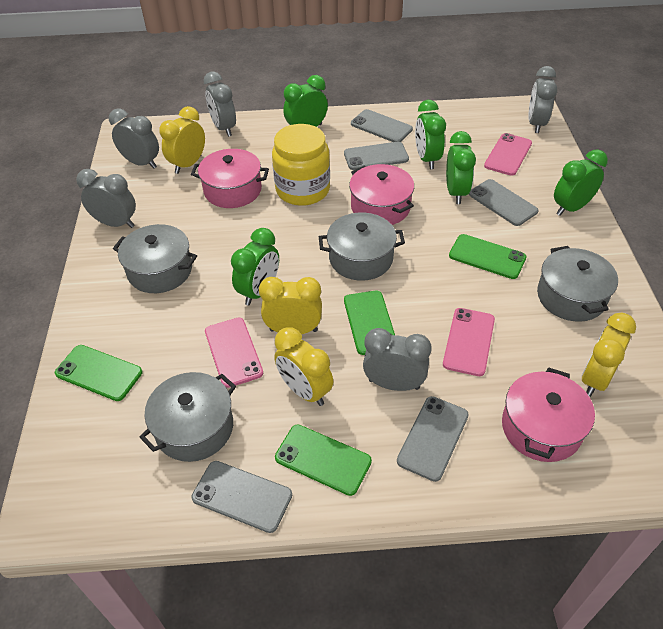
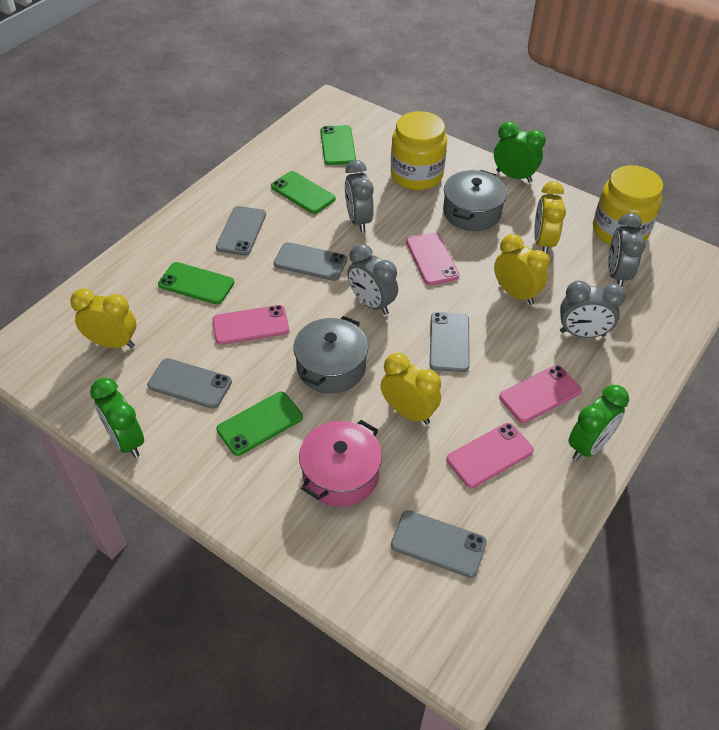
green clock: [231,228,279,306] [283,75,328,127] [415,100,446,169] [446,131,476,204] [554,149,608,216] = 5 -> [90,378,144,458] [494,122,546,183] [568,385,629,461] = 3
grey clock: [76,169,136,228] [109,109,159,169] [204,71,236,137] [363,328,432,391] [528,66,557,133] = 5 -> [345,160,374,232] [347,244,398,315] [560,280,626,338] [608,213,646,286] = 4
grey pot: [113,224,197,293] [139,372,236,462] [319,213,405,281] [537,246,618,322] = 4 -> [293,316,368,394] [443,170,507,231] = 2
pink phone: [205,318,263,388] [443,308,495,376] [484,133,532,176] = 3 -> [213,305,289,345] [406,233,459,285] [447,423,534,488] [499,365,582,423] = 4
pink pot: [191,149,269,208] [349,164,414,225] [502,367,595,462] = 3 -> [299,420,382,507] = 1
yellow jar: [272,124,330,206] = 1 -> [391,111,447,190] [593,165,663,245] = 2

